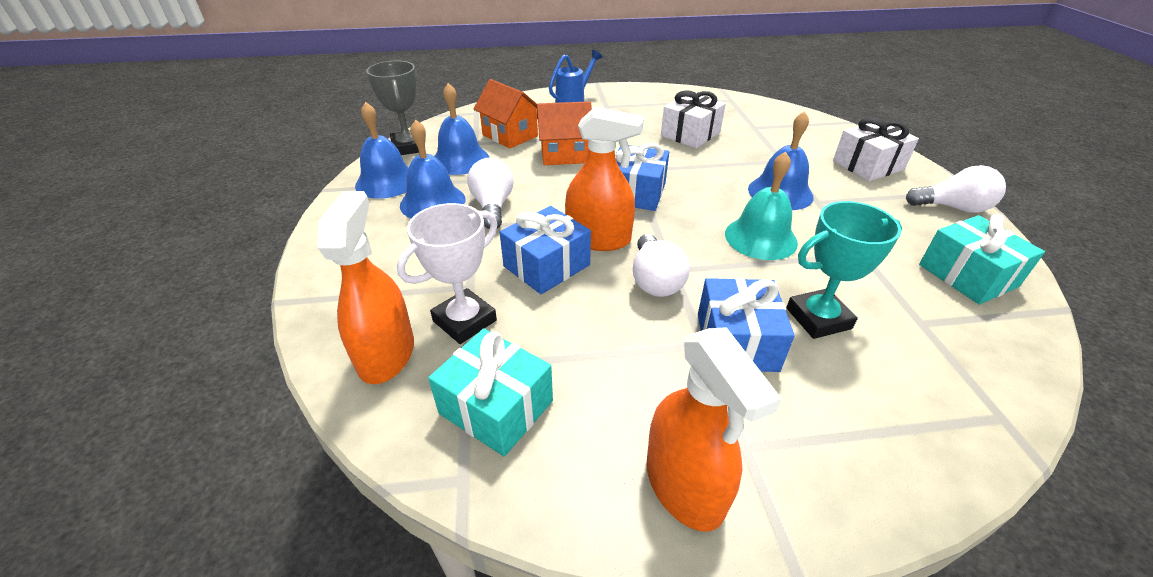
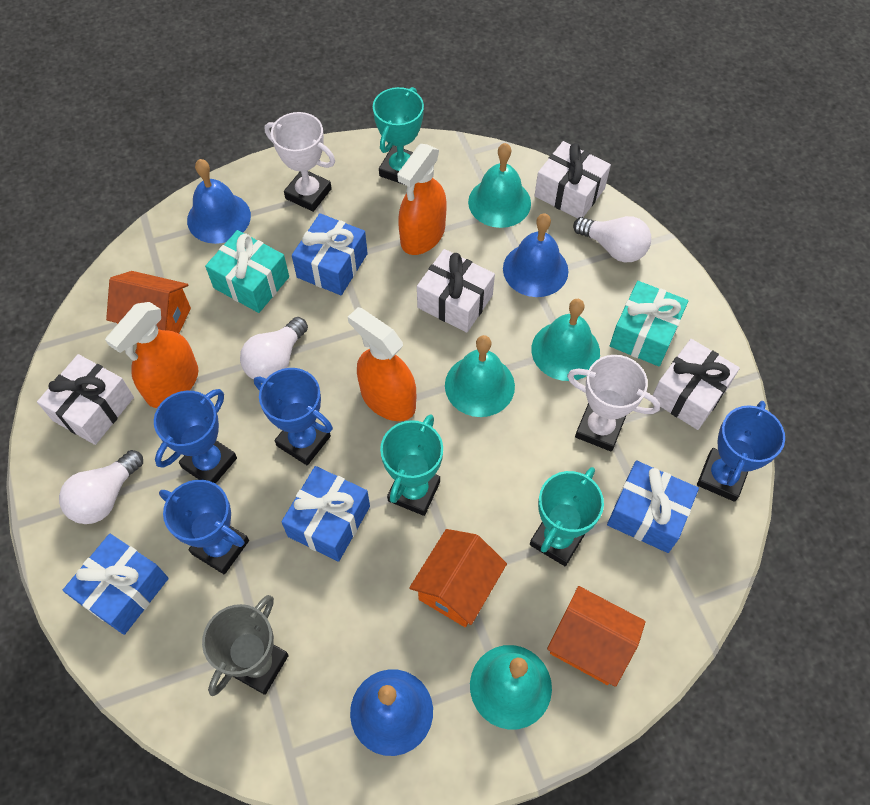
blue bell: [355,102,409,199] [400,120,466,218] [434,83,489,175] [748,111,814,210] = 4 -> [187,159,251,244] [350,669,433,756] [503,213,568,297] = 3
blue gift: [500,206,591,294] [615,143,669,211] [698,278,795,372] = 3 -> [63,534,169,635] [281,466,370,562] [292,213,368,295] [607,460,699,553] = 4
blue trophy: none = 0 -> [154,389,237,484] [159,480,249,574] [254,368,333,465] [697,401,785,502] = 4
blue watering can: [549,50,602,103] = 1 -> none = 0
orange house: [474,79,538,148] [537,101,592,165] = 2 -> [106,271,191,334] [409,529,507,627] [547,586,646,687] = 3
turquoise bell: [725,151,798,260] = 1 -> [445,335,515,417] [468,143,531,228] [470,645,552,730] [531,299,600,381] = 4
turquoise trophy: [786,201,902,339] = 1 -> [373,87,424,185] [380,414,443,516] [530,467,604,566] = 3
white gift: [661,90,726,148] [833,117,919,181] = 2 -> [37,354,134,445] [417,249,495,333] [534,141,611,219] [652,339,740,430] = 4
white trophy: [397,203,498,344] = 1 -> [265,112,335,212] [567,355,660,452] = 2

